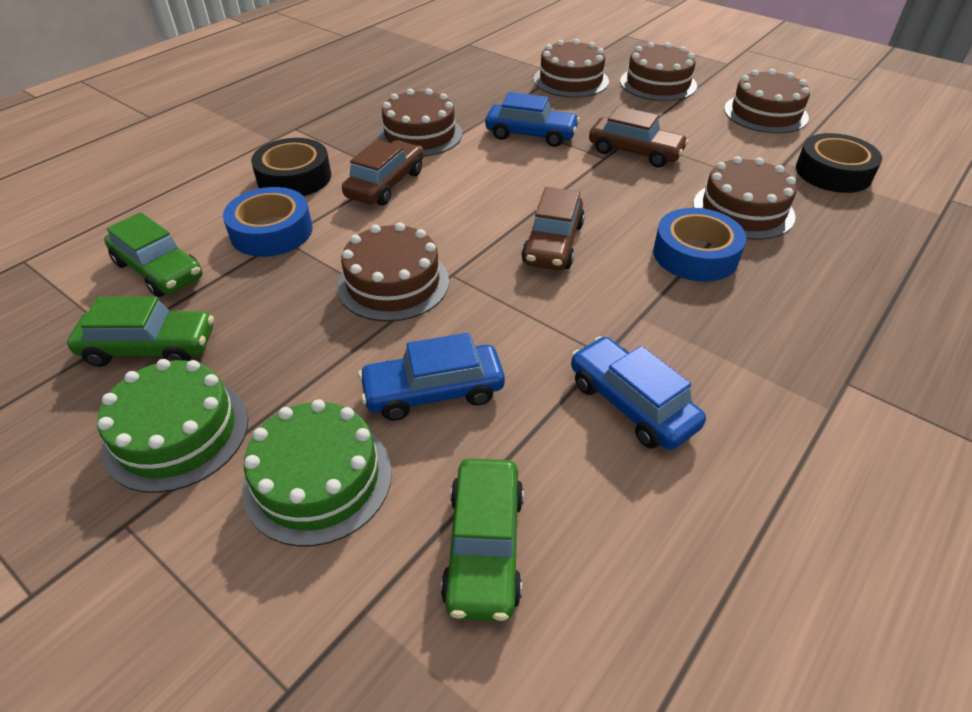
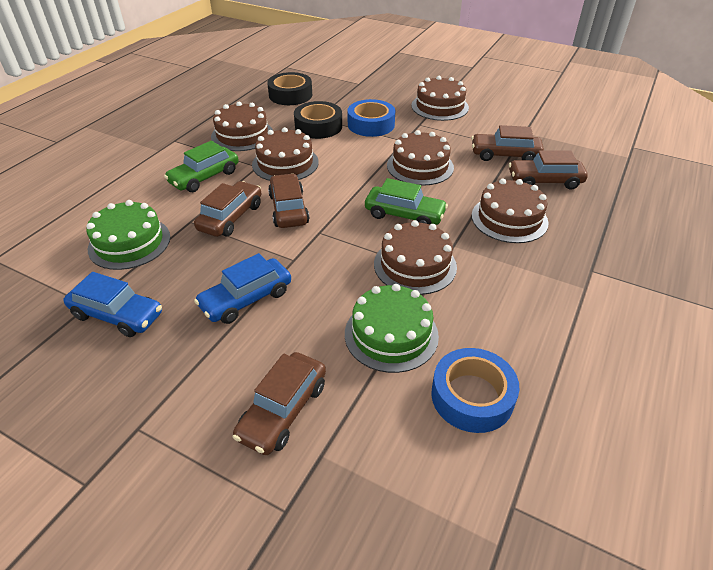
blue car: [358,333,505,421] [485,92,580,147] [571,336,706,450] = 3 -> [64,272,162,337] [194,253,291,324] = 2
brown car: [342,140,423,206] [521,187,585,270] [589,106,689,167] = 3 -> [194,181,261,237] [233,352,326,455] [268,173,310,228] [471,125,544,161] [509,150,588,190] = 5
green car: [67,296,214,367] [104,212,202,297] [441,458,524,621] = 3 -> [164,141,239,192] [365,178,448,225] = 2

